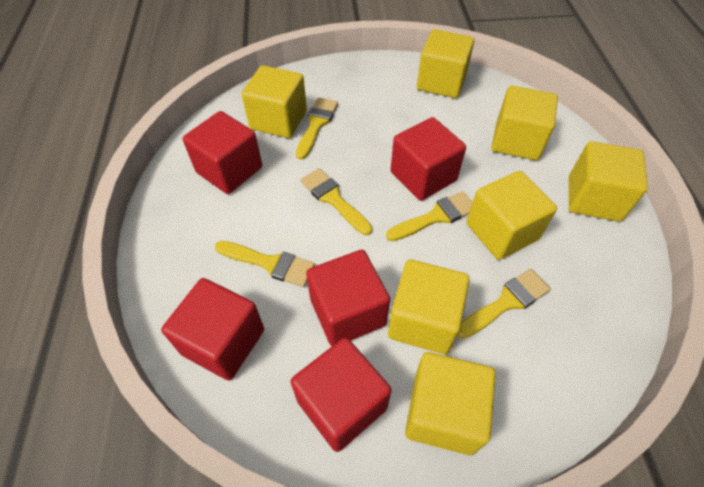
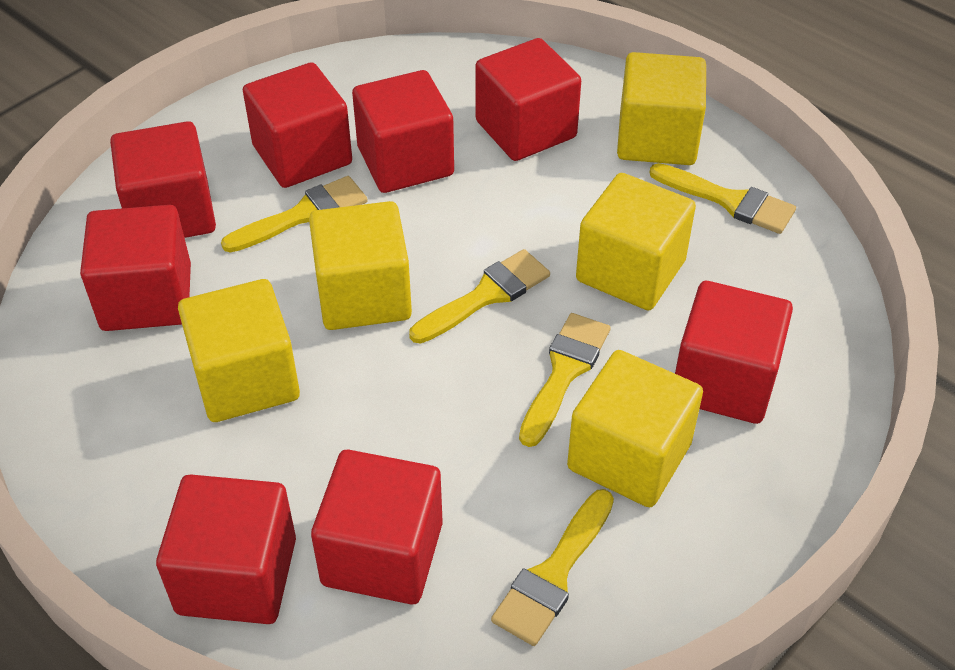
red cube: [161,278,264,380] [183,111,262,194] [290,337,392,452] [306,250,390,346] [390,117,466,201] = 5 -> [80,205,191,331] [110,121,216,238] [156,474,296,624] [243,62,352,188] [311,450,443,604] [352,70,454,193] [475,38,581,161] [675,281,793,424] = 8
yellow cube: [242,65,307,138] [388,259,470,354] [405,352,496,455] [417,29,474,98] [466,171,557,260] [491,86,558,160] [569,141,648,222] = 7 -> [178,279,300,422] [309,201,412,330] [567,350,703,507] [576,173,696,310] [617,52,706,165] = 5

